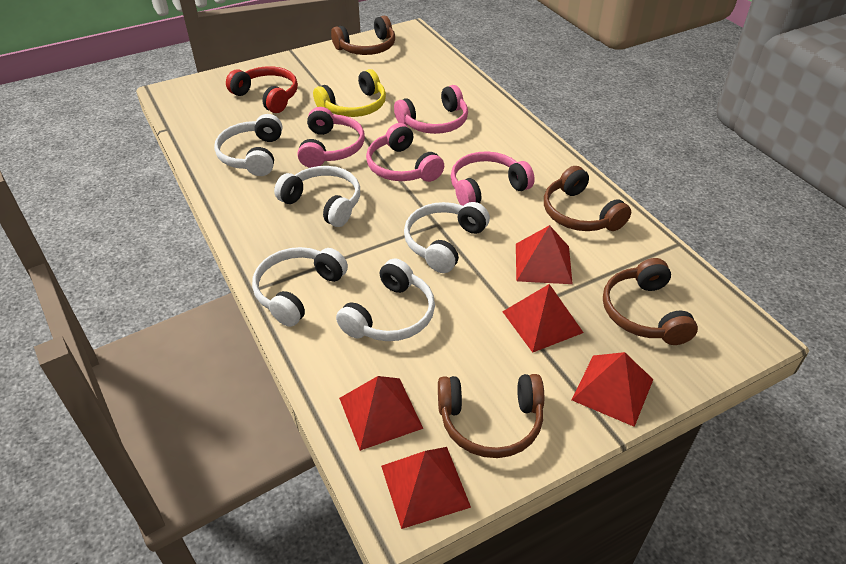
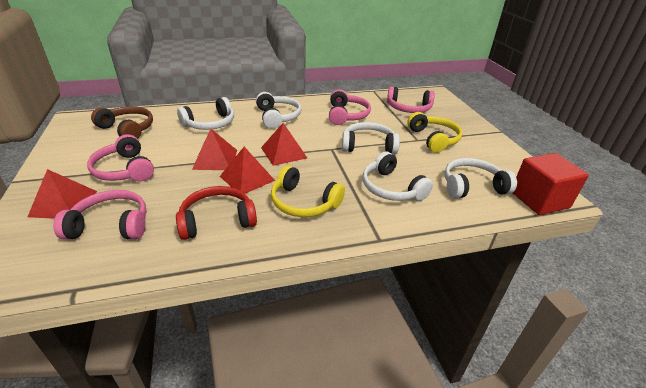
brown headphones: [331,16,395,55] [438,374,544,458] [544,166,631,231] [603,258,698,345] = 4 -> [91,106,153,139] = 1
red cube: none = 0 -> [513,153,589,215] = 1
red pyramid: [339,376,423,451] [381,447,471,529] [502,284,584,353] [516,225,573,284] [572,352,654,427] = 5 -> [28,169,97,219] [192,129,237,170] [220,147,275,194] [261,123,307,166] = 4
yellow headphones: [313,69,386,117] = 1 -> [271,165,345,217] [408,112,462,153] = 2

